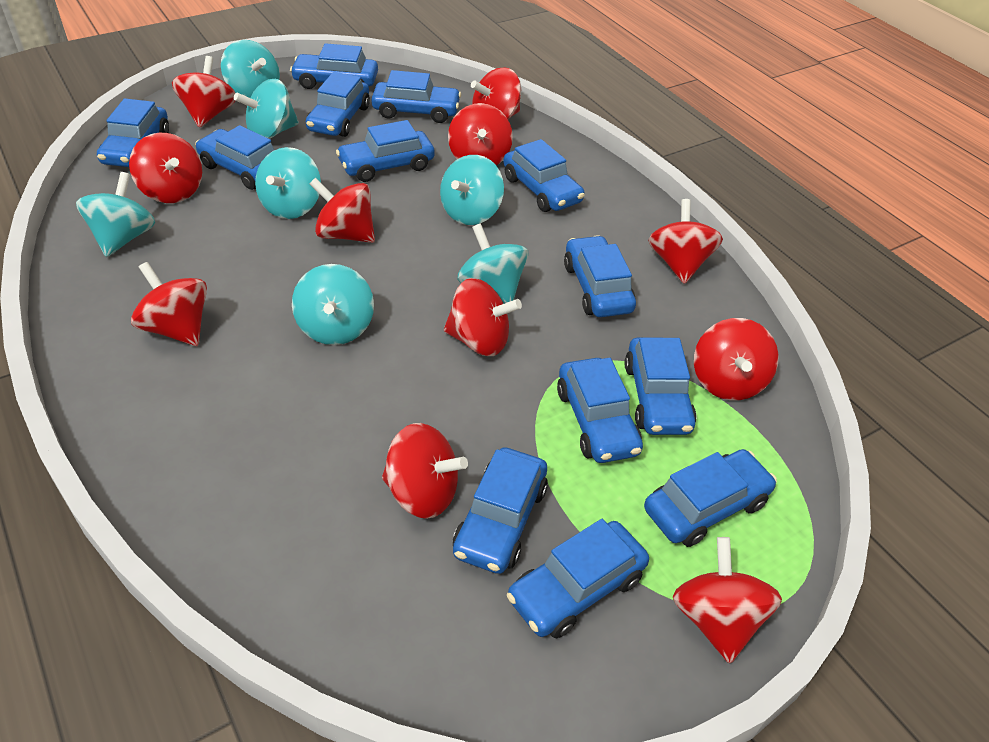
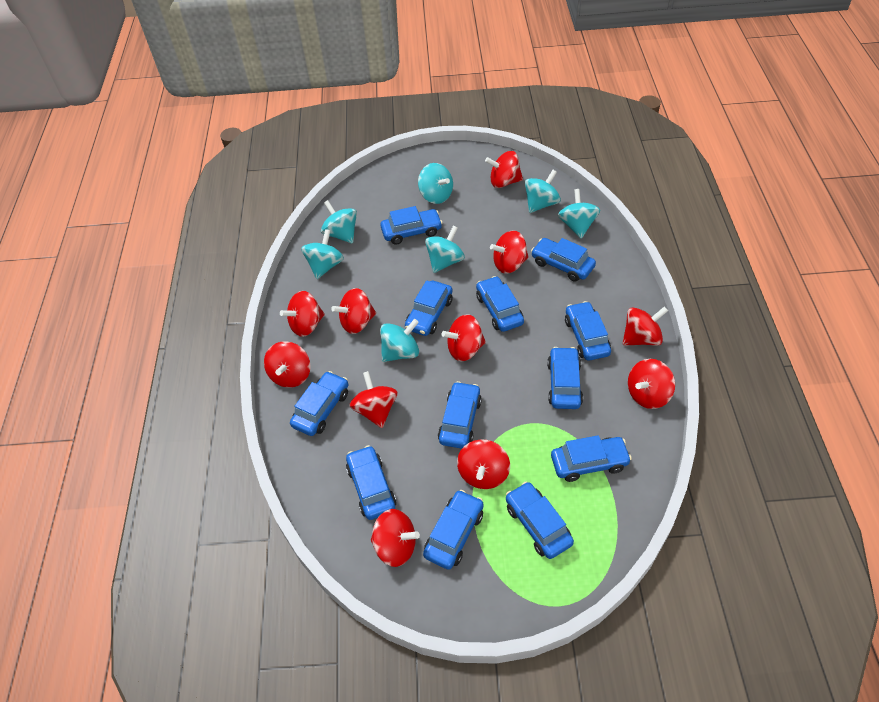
blue car: [97,98,169,167] [195,125,274,190] [290,43,378,89] [306,72,370,137] [336,120,435,182] [371,70,461,123] [453,447,548,574] [503,139,585,212] [507,519,649,639] [557,358,643,463] [564,235,636,317] [624,337,696,435] [644,449,777,547] = 13 -> [290,371,349,436] [346,445,396,520] [380,206,443,245] [405,280,453,336] [423,490,483,570] [438,381,482,449] [476,276,524,332] [506,482,574,559] [531,238,596,282] [547,347,583,409] [551,435,632,482] [565,301,611,360] = 12

